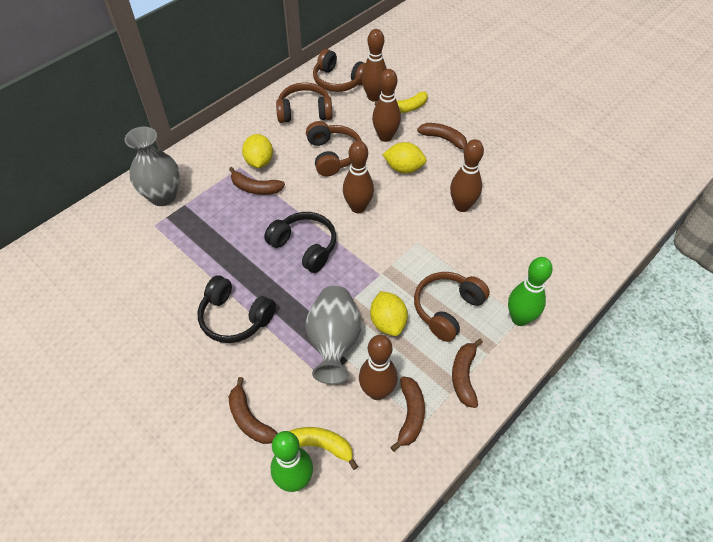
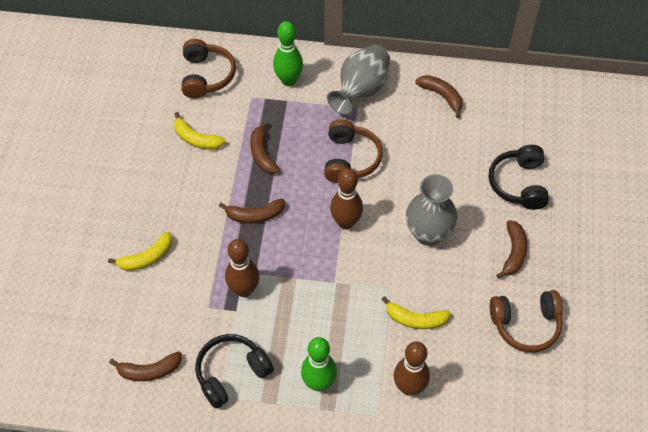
brown bowling pin: [343,141,374,213] [359,335,398,400] [361,29,387,102] [372,69,401,142] [450,139,484,212] = 5 -> [225,239,259,297] [330,169,363,229] [394,341,430,396] = 3
brown headphones: [276,82,332,123] [306,121,362,177] [313,49,365,92] [414,272,490,342] = 4 -> [182,39,236,99] [324,119,383,183] [490,290,563,352] = 3
yellow banana: [289,427,358,470] [375,92,428,113] = 2 -> [108,232,172,271] [174,112,226,149] [382,296,451,329] = 3
yellow lemon: [242,134,273,168] [370,291,408,336] [382,142,426,173] = 3 -> none = 0

